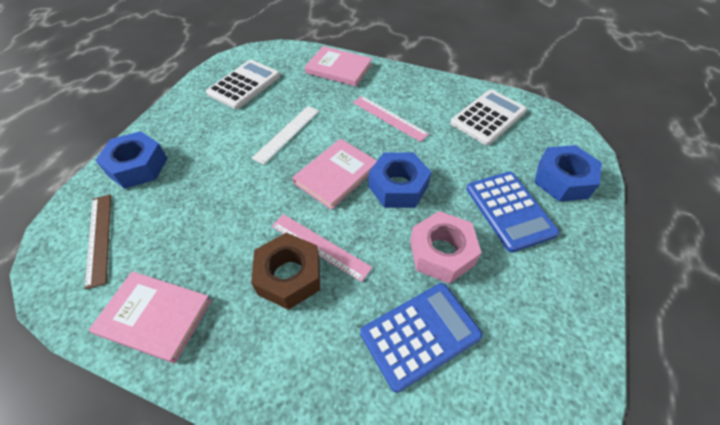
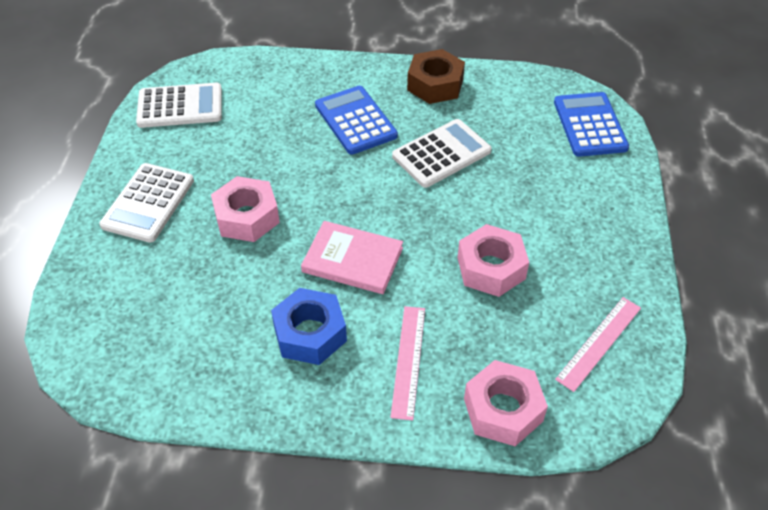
blue nut: [95,131,168,189] [368,152,431,208] [534,145,602,202] = 3 -> [271,288,347,365] = 1
brown ruler: [84,194,111,290] = 1 -> none = 0
pink book: [89,271,212,363] [292,139,377,210] [305,46,372,87] = 3 -> [301,221,403,294] = 1
pink nut: [410,211,482,284] = 1 -> [211,176,280,242] [457,224,529,297] [464,360,548,446] = 3
white calculator: [206,60,280,109] [450,89,527,145] = 2 -> [99,163,194,243] [136,83,222,128] [392,119,492,188] = 3
white ruler: [252,106,319,165] = 1 -> none = 0

